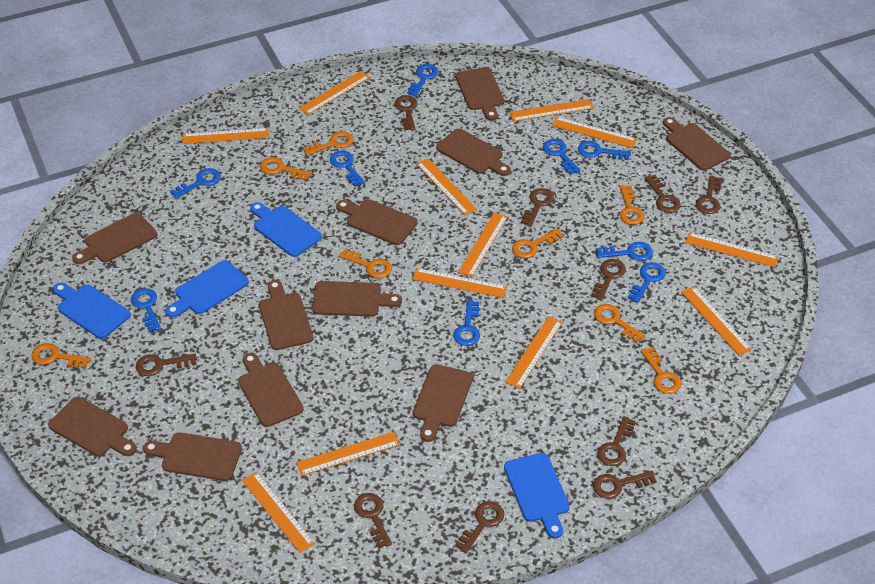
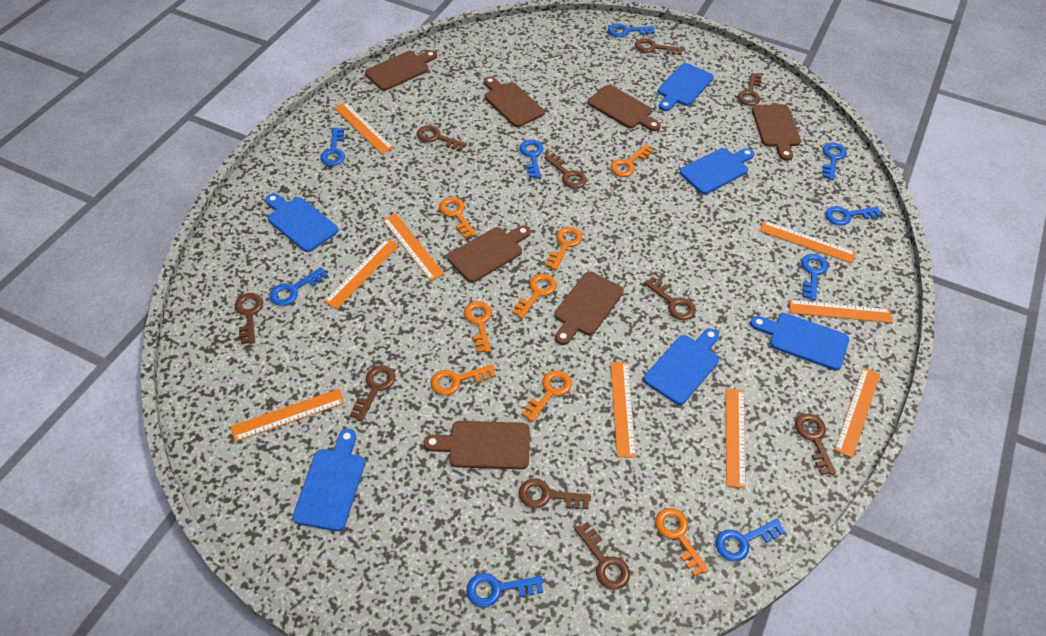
blue cutting board: [53,283,131,339] [165,260,249,318] [250,202,322,257] [504,453,570,539] = 4 -> [266,193,338,252] [293,429,365,531] [644,328,719,405] [658,63,714,111] [680,148,754,194] [750,313,849,370] = 6
brown cutting board: [48,397,137,456] [72,213,157,264] [143,432,242,481] [238,353,304,427] [259,280,314,350] [312,281,402,317] [336,199,417,245] [413,364,473,442] [436,128,511,176] [455,67,504,121] [663,117,730,171] = 11 -> [365,50,437,91] [424,421,530,469] [447,225,531,283] [484,76,545,127] [554,272,624,345] [588,85,661,131] [752,104,801,161] = 7
orange ruler: [183,128,269,144] [242,471,315,553] [296,432,400,476] [299,71,370,115] [413,268,507,298] [416,158,477,215] [458,212,508,277] [505,316,563,389] [509,99,594,122] [552,117,637,148] [681,286,752,355] [685,232,778,267] = 12 -> [230,389,344,442] [324,238,399,309] [334,102,394,154] [382,213,444,281] [610,362,636,458] [726,388,746,489] [759,220,856,263] [789,300,892,323] [834,367,880,458] = 9

